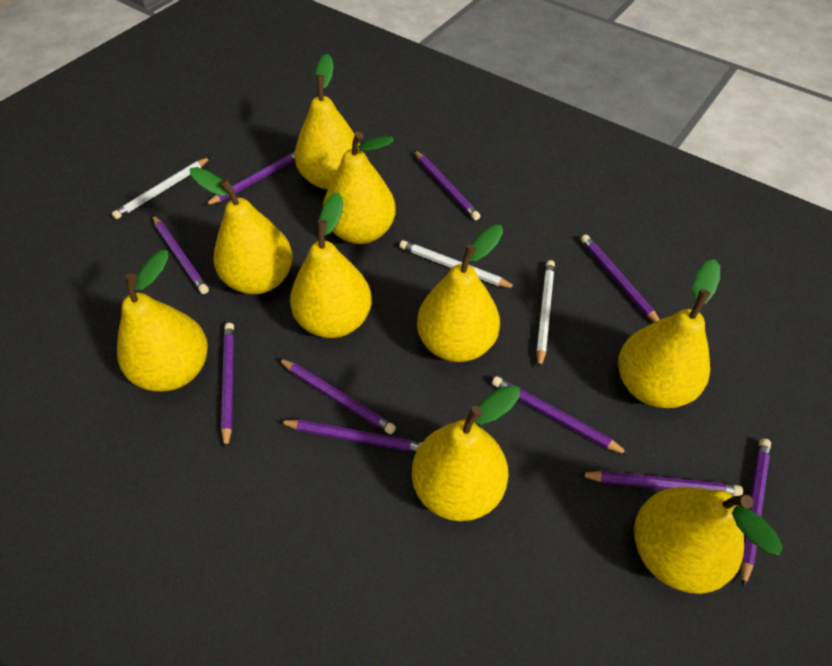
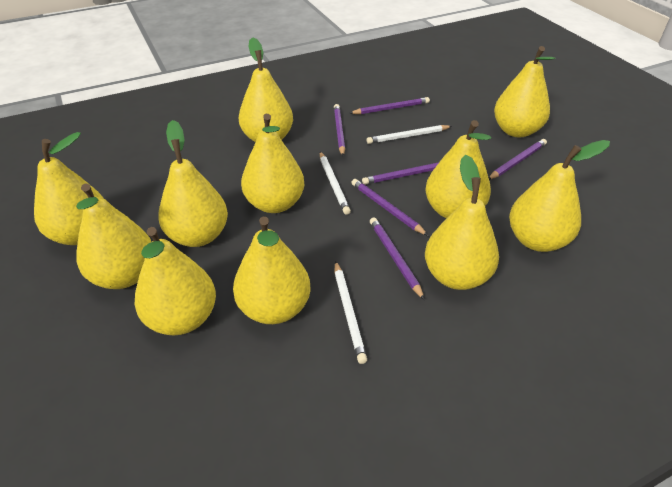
purple pencil: [152,215,209,294] [204,152,295,206] [221,323,234,449] [278,358,396,435] [279,419,422,453] [414,150,480,220] [492,376,629,455] [578,471,743,496] [581,235,660,322] [740,439,771,588] = 10 -> [334,104,345,156] [350,97,430,114] [351,179,428,236] [362,162,439,185] [370,217,425,300] [489,139,547,180] = 6
yellow pear: [117,250,208,391] [190,167,293,294] [290,192,372,338] [295,54,360,189] [323,132,396,244] [412,385,520,521] [417,225,503,362] [618,259,720,408] [634,487,783,594] = 9 -> [34,132,103,245] [76,184,151,289] [135,227,216,335] [158,120,228,247] [233,216,311,324] [239,37,293,142] [241,114,304,213] [425,120,491,218] [425,155,499,290] [494,46,556,137] [509,140,610,252] = 11

